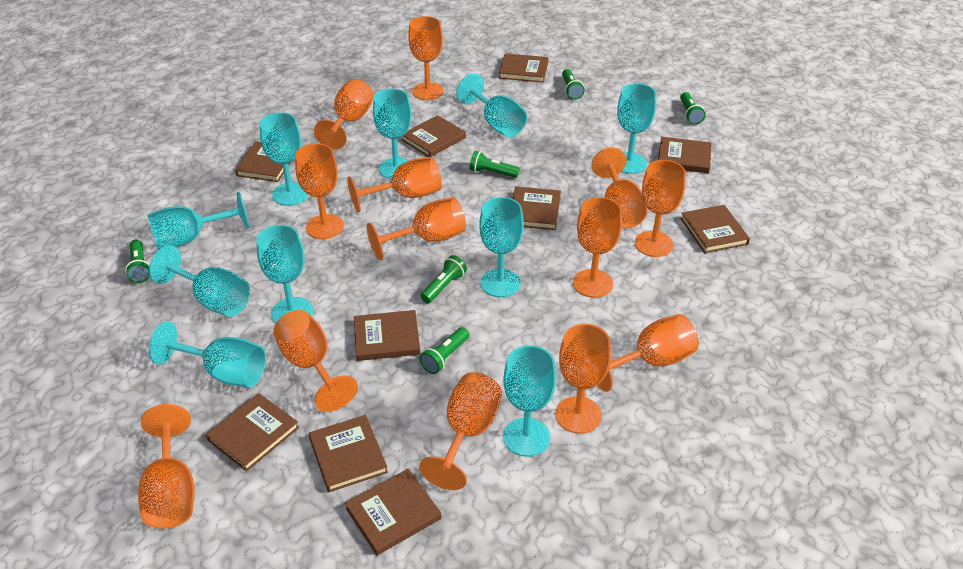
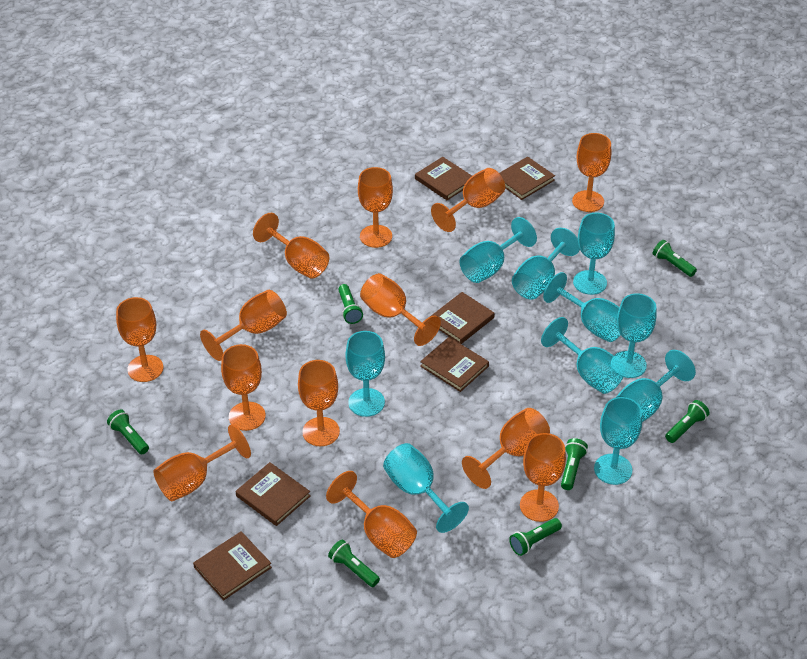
brown book: [206,393,299,471] [235,141,291,182] [309,415,388,492] [345,469,442,555] [354,310,421,361] [401,115,466,157] [499,53,548,83] [513,186,561,230] [658,137,712,173] [681,205,750,253] = 10 -> [193,531,272,600] [236,462,310,526] [415,157,472,200] [420,337,489,392] [431,292,495,344] [499,157,555,200] = 6
green flashlight: [125,240,150,283] [419,327,469,374] [421,255,467,303] [470,151,520,178] [562,69,585,100] [680,92,706,125] = 6 -> [107,409,149,454] [328,539,380,587] [338,284,363,324] [509,518,562,556] [561,438,588,490] [653,240,697,277] [665,400,710,443] = 7

